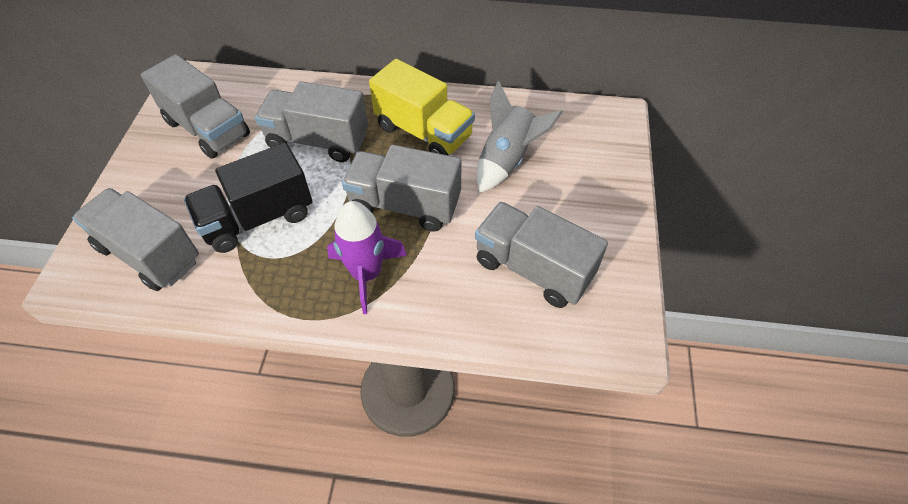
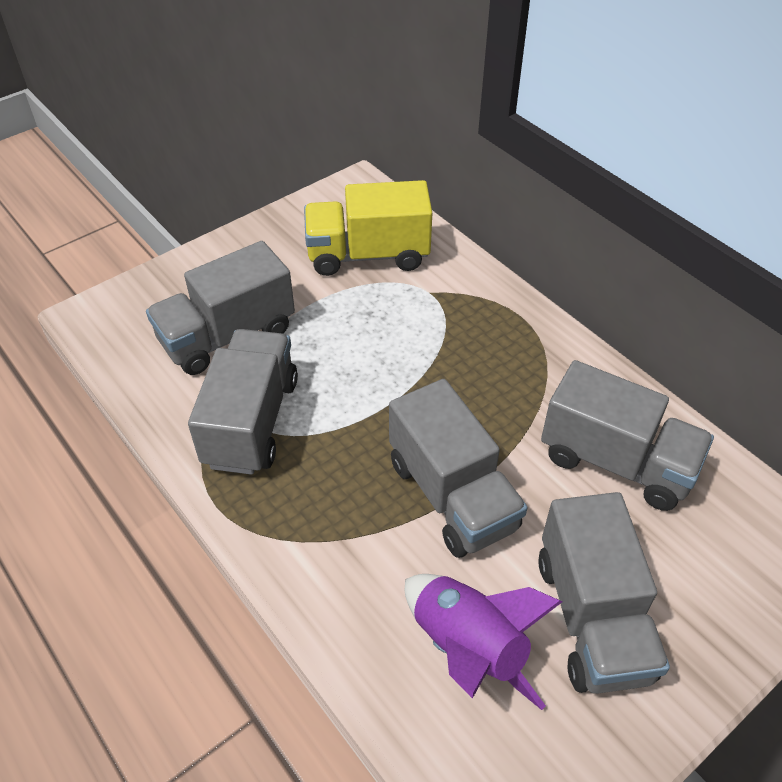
black truck: [184,143,313,253] = 1 -> none = 0
grey rocket: [476,81,563,193] = 1 -> none = 0

